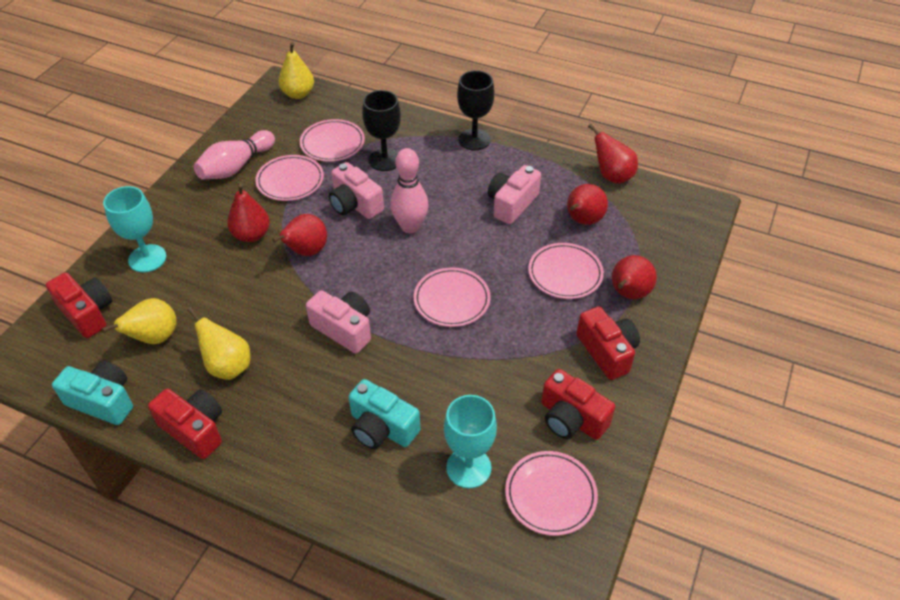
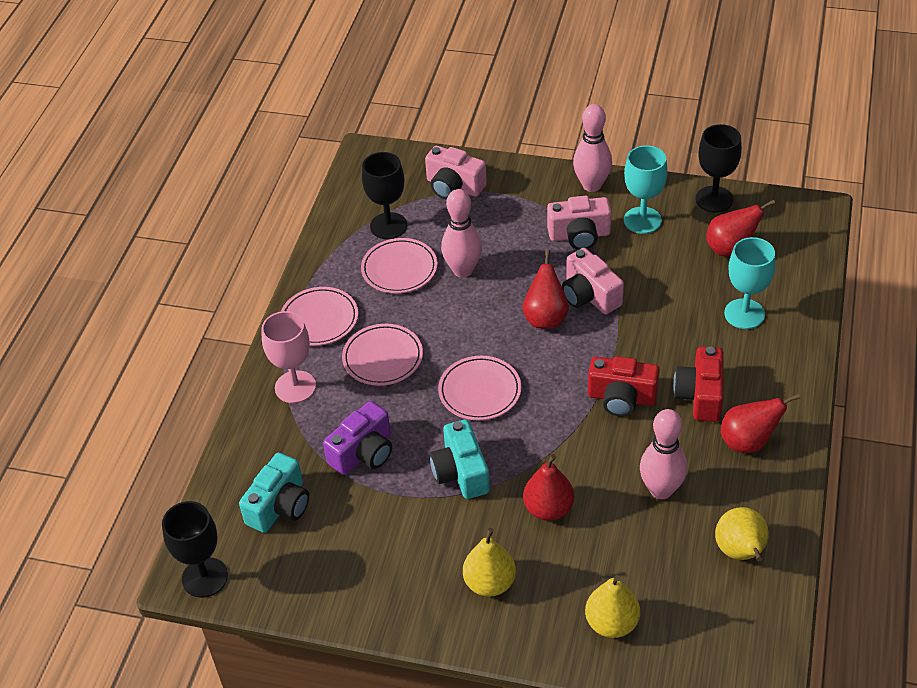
black goblet: [362,90,401,171] [457,70,494,150] = 2 -> [162,501,228,598] [362,152,407,239] [696,124,742,212] = 3
pink bowling pin: [194,130,275,179] [390,148,428,233] = 2 -> [441,189,482,278] [573,104,612,192] [640,409,687,499] = 3
pink goblet: none = 0 -> [261,311,316,403] = 1
pink plate: [255,155,324,201] [300,119,365,162] [414,268,491,327] [505,451,598,536] [528,243,604,299] = 5 -> [281,287,358,346] [342,324,423,386] [361,238,438,293] [438,356,521,420] = 4
purple camera: none = 0 -> [323,401,392,475] = 1
red camera: [46,272,112,338] [148,389,222,459] [541,369,615,440] [576,307,640,380] = 4 -> [588,356,660,417] [673,346,724,422] = 2
red pear: [227,183,270,242] [272,214,327,256] [567,184,608,225] [588,124,638,184] [612,255,657,299] = 5 -> [522,249,568,329] [523,454,575,521] [706,200,775,256] [721,394,800,453] = 4

